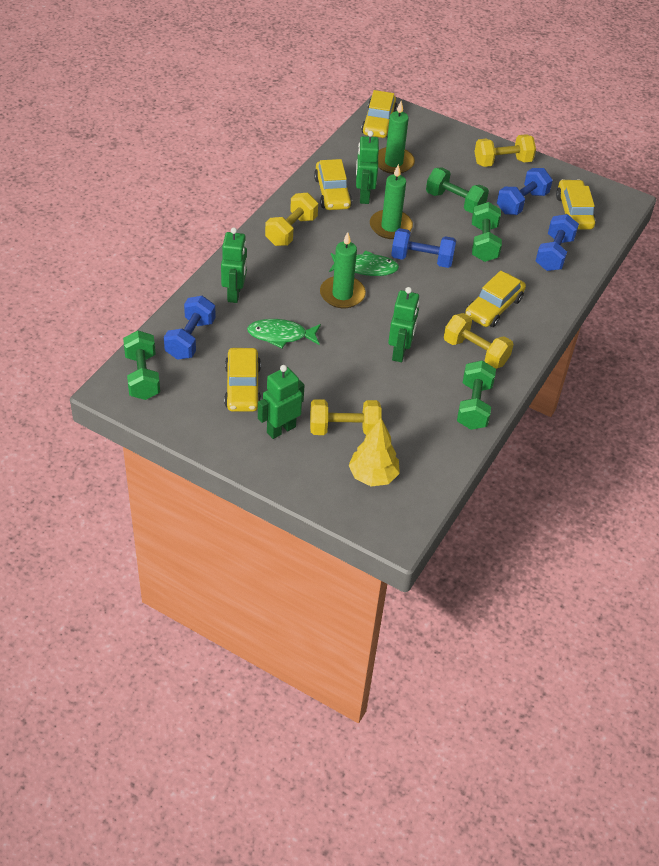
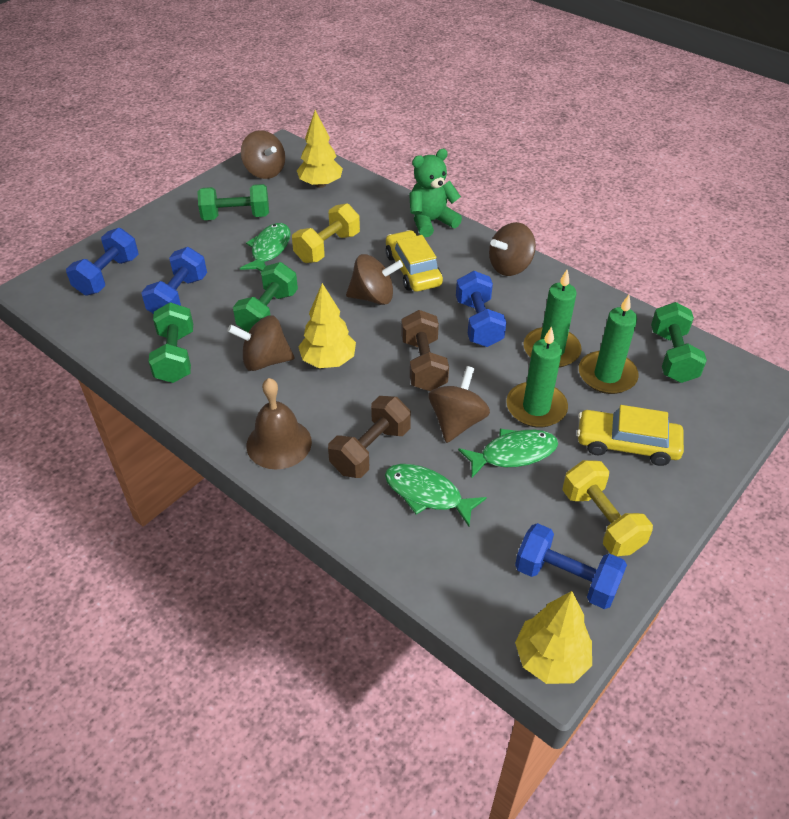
brown bell: none = 0 -> [246,378,312,469] = 1
brown dumbbell: none = 0 -> [328,396,411,478] [401,310,449,391] = 2
brown spinning top: none = 0 -> [228,316,295,371] [241,130,285,179] [346,254,403,305] [428,366,490,443] [489,222,536,276] = 5
green fish: [247,319,321,349] [329,250,399,276] = 2 -> [240,223,291,271] [385,464,487,526] [458,429,558,478] = 3
green robot: [221,227,247,303] [258,365,304,439] [356,131,379,204] [388,287,420,362] = 4 -> none = 0
green teddy bear: none = 0 -> [409,149,462,237] = 1
yellow car: [224,348,261,412] [314,159,352,210] [361,90,397,138] [465,271,526,327] [556,179,596,229] = 5 -> [386,230,443,292] [577,405,684,466] = 2
yellow dumbbell: [265,193,318,246] [310,399,381,435] [444,313,514,369] [475,134,536,167] = 4 -> [292,203,360,263] [563,460,653,556] = 2
yellow tree: [348,418,400,486] = 1 -> [297,110,343,188] [298,283,356,368] [515,591,592,684] = 3

